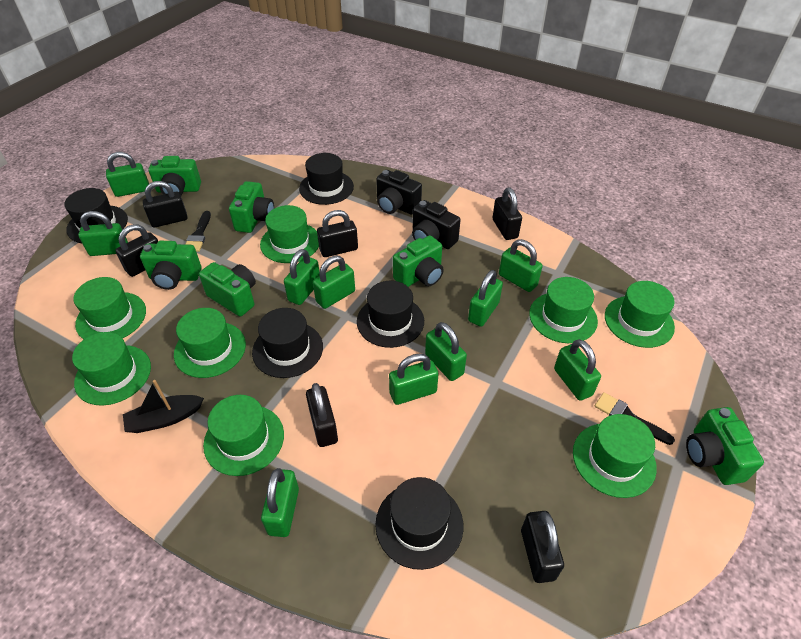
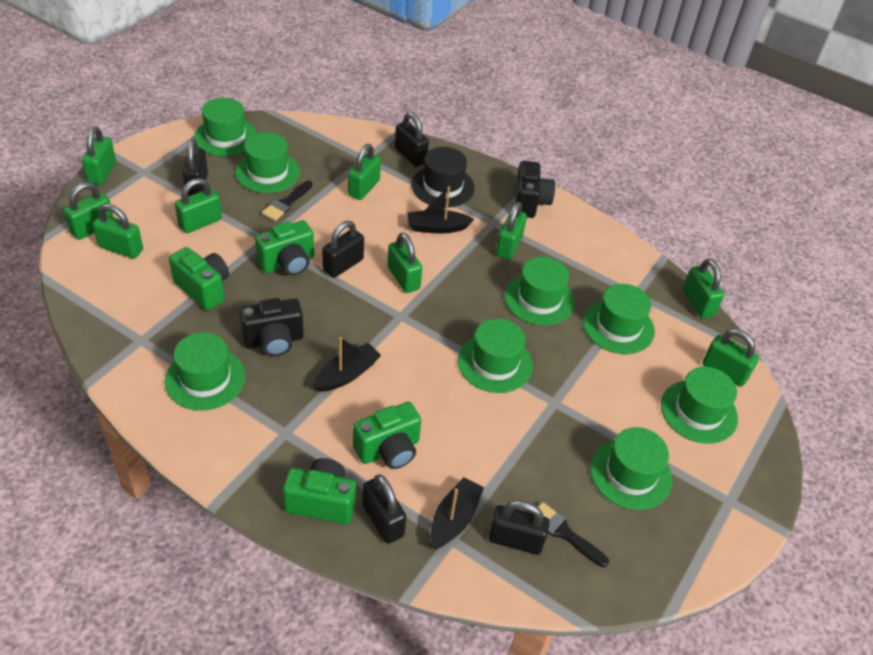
black boat: [123,380,204,433] = 1 -> [313,337,381,392] [408,186,474,234] [430,477,484,549] = 3
black hat: [65,188,128,243] [252,308,323,378] [299,153,354,205] [357,281,424,348] [375,477,463,570] = 5 -> [411,147,475,207] = 1
black padlock: [115,224,158,277] [143,181,188,227] [306,383,338,447] [317,210,358,257] [492,187,522,240] [521,511,564,583] = 6 -> [183,139,208,196] [322,221,364,278] [362,474,406,544] [395,112,429,167] [489,500,550,555] = 5
green camera: [140,241,202,290] [149,156,201,195] [199,262,256,316] [229,181,274,233] [393,235,444,287] [686,407,764,485] = 6 -> [169,247,229,310] [255,220,314,276] [283,458,356,525] [353,402,421,469] = 4
green padlock: [78,211,128,256] [106,152,149,197] [261,468,299,537] [284,249,320,305] [313,256,355,309] [389,354,438,405] [425,322,467,381] [468,270,503,327] [499,239,543,292] [554,339,601,401] = 10 -> [63,182,114,240] [82,126,116,185] [93,204,143,259] [175,178,222,233] [348,144,381,200] [388,233,422,293] [496,202,527,260] [683,258,724,318] [702,329,759,387] = 9

